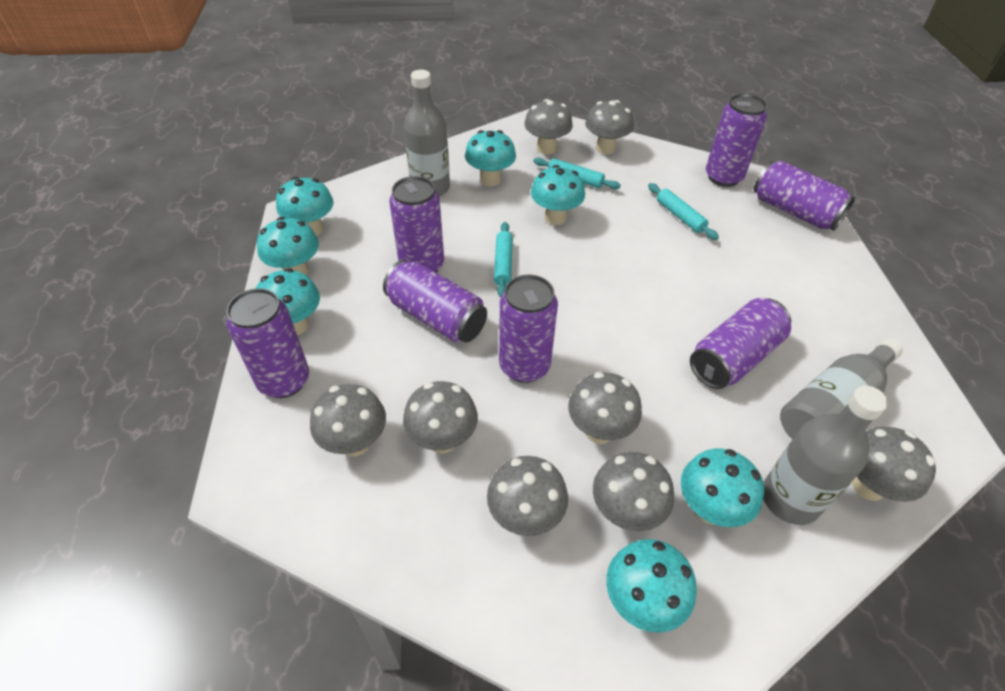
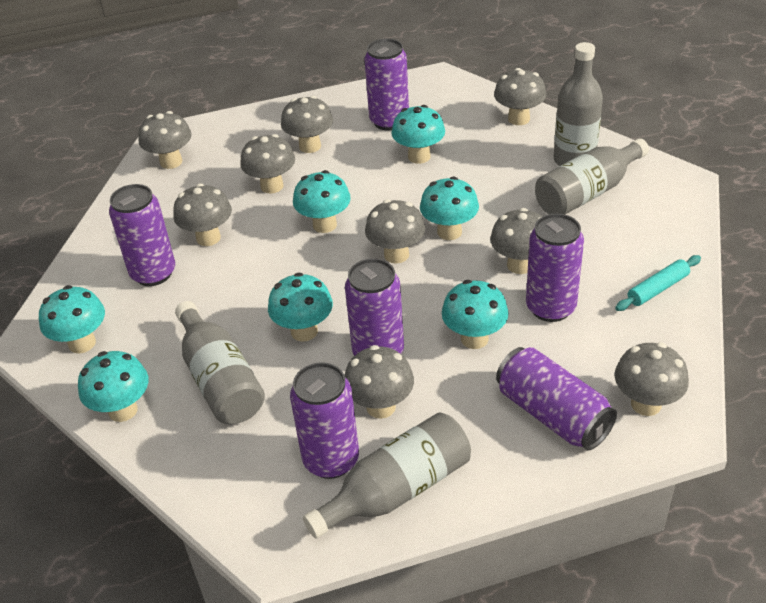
grey bottle: [404,70,450,197] [763,386,888,525] [780,338,903,439] = 3 -> [175,301,265,424] [303,412,471,538] [535,138,649,214] [554,42,603,166] = 4
grey mushroom: [310,384,386,457] [403,381,478,454] [487,456,568,536] [524,99,573,154] [568,372,642,444] [585,100,634,154] [593,452,674,531] [852,427,936,502] = 8 -> [138,111,192,169] [174,183,232,246] [240,134,295,194] [281,96,333,153] [345,345,414,419] [365,200,425,263] [490,208,542,274] [494,68,546,125] [615,342,689,416] = 9
purple can: [226,288,309,398] [383,260,487,343] [389,176,444,272] [499,275,558,383] [690,298,791,389] [706,93,767,187] [754,160,855,231] = 7 -> [109,184,175,286] [290,362,359,479] [345,258,404,356] [365,39,409,131] [496,347,617,450] [526,213,584,322] = 6
turquoise rolling pin: [494,222,513,298] [533,158,621,189] [648,183,719,240] = 3 -> [615,255,701,311] = 1

